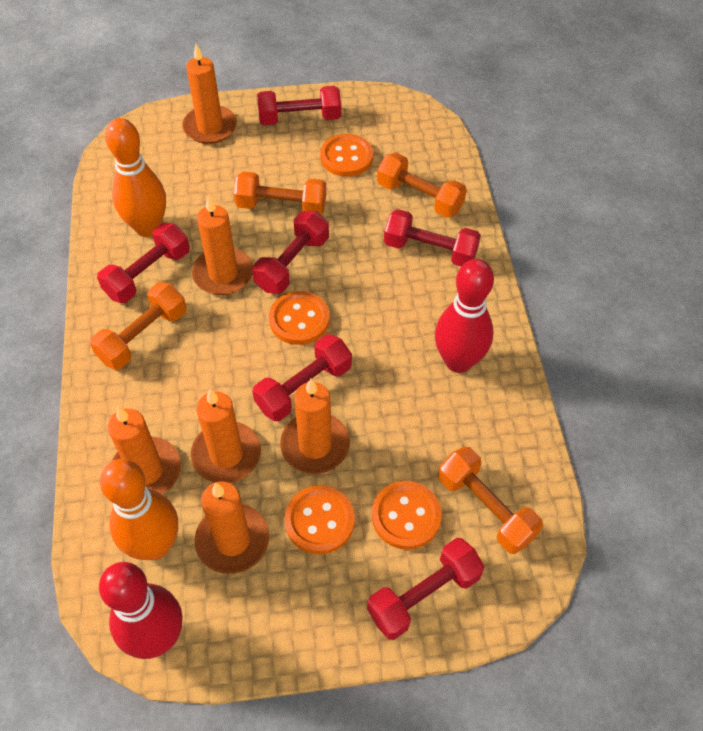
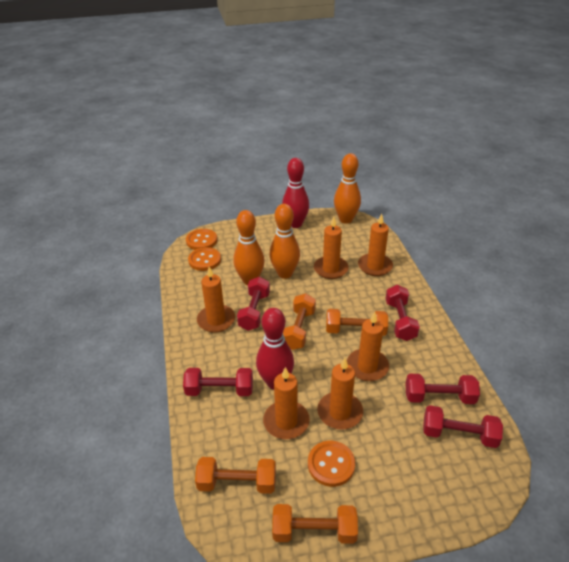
orange bowling pin: [100,459,178,560] [105,118,166,237] = 2 -> [233,210,265,285] [269,204,300,279] [334,153,361,224] = 3
orange button: [269,291,330,345] [284,485,355,554] [320,134,373,177] [372,481,442,550] = 4 -> [186,229,217,250] [188,247,221,271] [308,441,355,487] = 3
red dumbbell: [97,223,190,303] [252,211,329,294] [252,334,352,421] [257,86,341,125] [367,538,484,640] [384,209,481,266] = 6 -> [183,368,253,396] [237,277,270,331] [385,285,420,341] [406,374,480,404] [423,405,503,448] = 5

